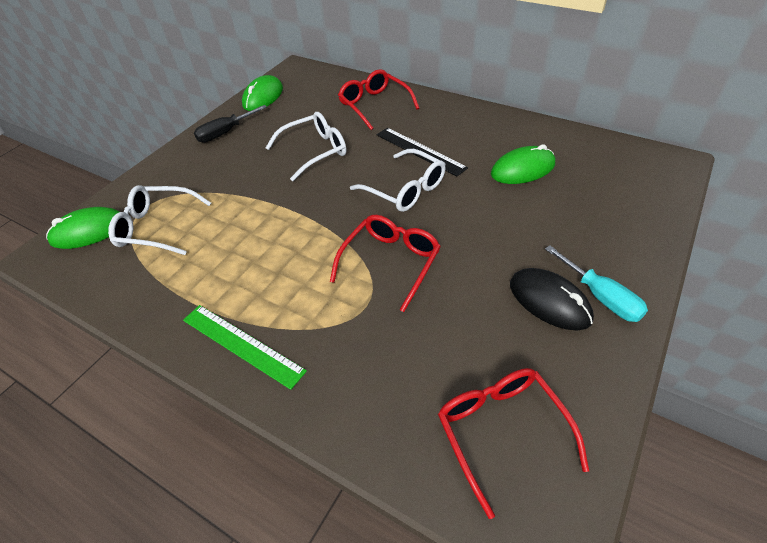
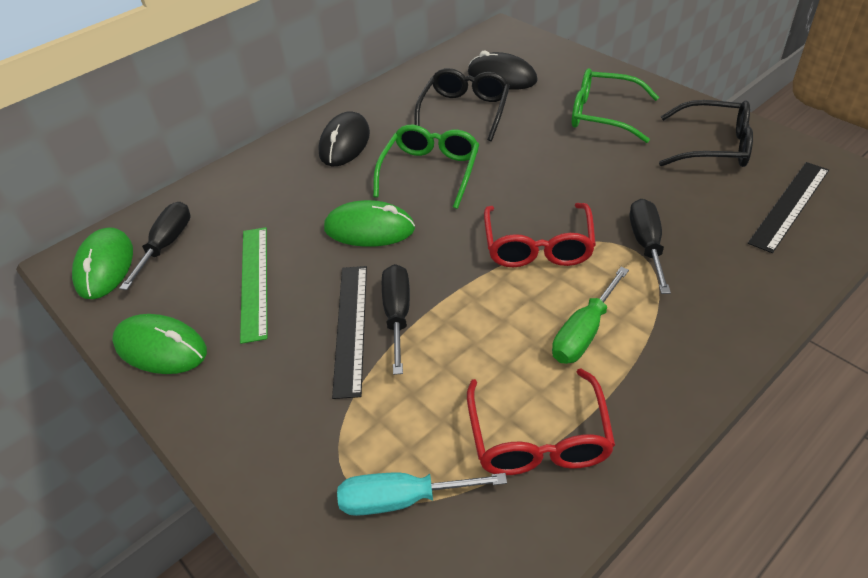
black glasses: none = 0 -> [414,68,510,141] [659,100,753,167] = 2
black mouse: [510,268,594,330] = 1 -> [318,111,370,166] [468,50,538,90] = 2
black ruler: [377,128,468,176] = 1 -> [332,266,367,399] [748,162,829,253] = 2
black screwdriver: [194,105,267,143] = 1 -> [119,202,191,290] [382,264,410,375] [630,199,671,294] = 3
green glasses: none = 0 -> [373,125,480,209] [572,68,659,143] = 2
green screwdriver: none = 0 -> [552,267,629,364] = 1
red glasses: [330,215,441,312] [338,69,419,130] [438,368,589,519] = 3 -> [467,369,615,475] [484,203,596,267] = 2
white glasses: [108,185,211,255] [266,112,347,181] [350,149,446,212] = 3 -> none = 0

